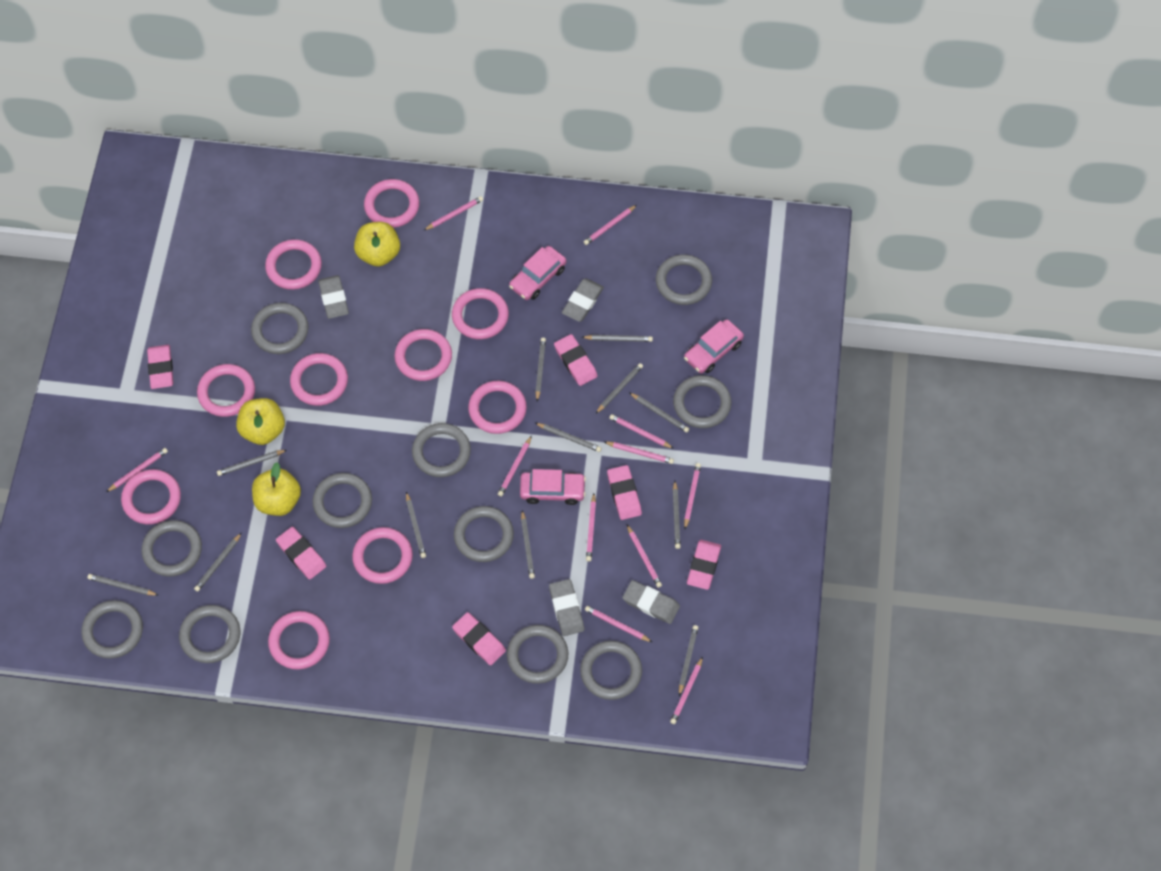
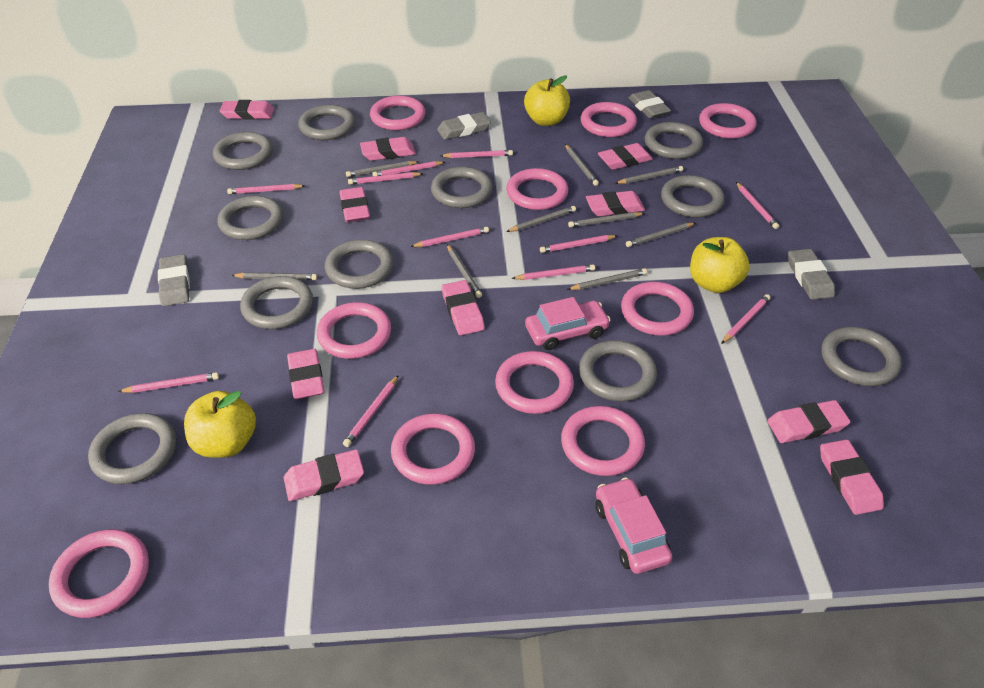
grey pencil: [87,574,158,596] [194,532,242,592] [217,450,287,476] [406,492,426,558] [521,510,535,579] [535,338,546,401] [535,423,602,452] [582,335,653,342] [596,363,643,413] [630,393,689,433] [673,481,681,549] [679,625,698,696] = 12 -> [231,272,317,280] [346,161,418,177] [447,244,482,298] [506,206,576,232] [565,144,599,186] [567,268,647,290] [568,212,645,227] [615,166,683,184] [626,223,695,247] = 9
pink car: [509,246,566,300] [520,469,586,505] [684,319,744,373] = 3 -> [525,297,611,350] [596,477,673,574] = 2
pink eraser: [147,345,173,389] [276,527,326,580] [452,612,506,665] [554,334,598,386] [607,465,642,520] [687,540,721,590] = 6 -> [220,100,274,120] [284,449,364,501] [287,349,325,399] [339,187,370,222] [360,137,416,161] [442,280,485,335] [586,191,645,216] [598,143,653,170] [767,400,850,443] [820,439,884,515] = 10

